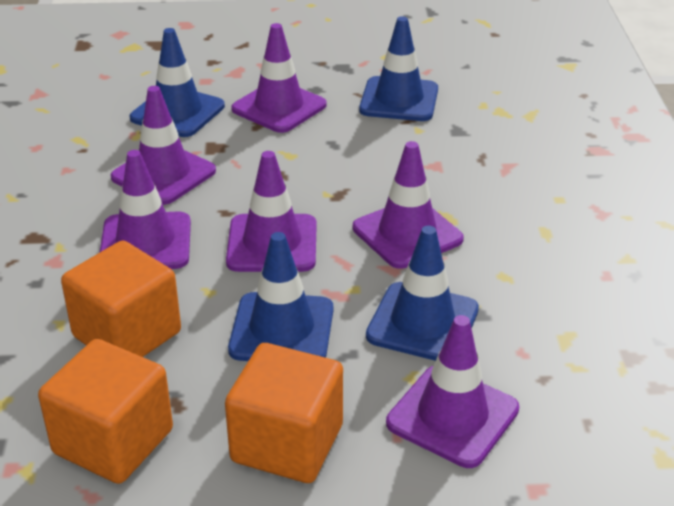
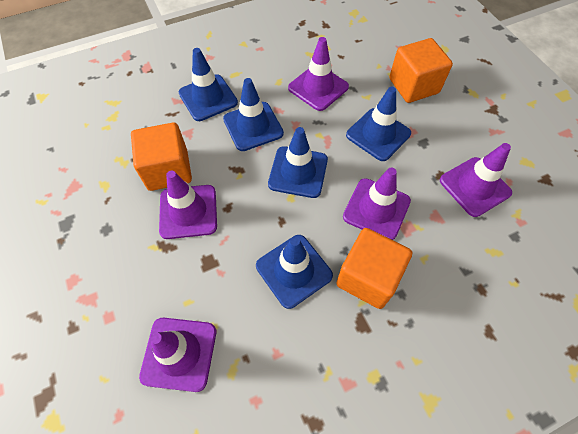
blue traffic cone: [130,28,225,137] [228,232,334,361] [359,16,438,121] [366,226,479,361] = 4 -> [179,48,238,121] [223,78,284,151] [256,235,333,309] [268,127,328,198] [346,87,411,161] = 5
purple traffic cone: [100,150,191,269] [111,86,216,205] [226,151,317,272] [231,23,327,133] [353,141,464,269] [386,315,519,468] = 6 -> [139,318,216,392] [159,171,217,239] [288,37,349,111] [343,167,411,240] [440,143,512,217] = 5

